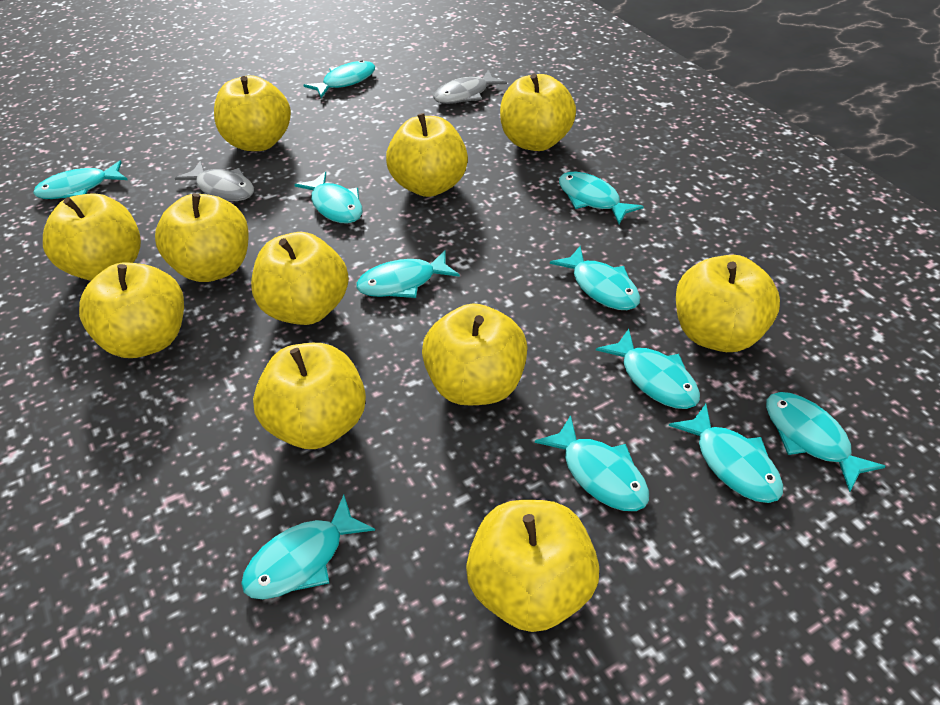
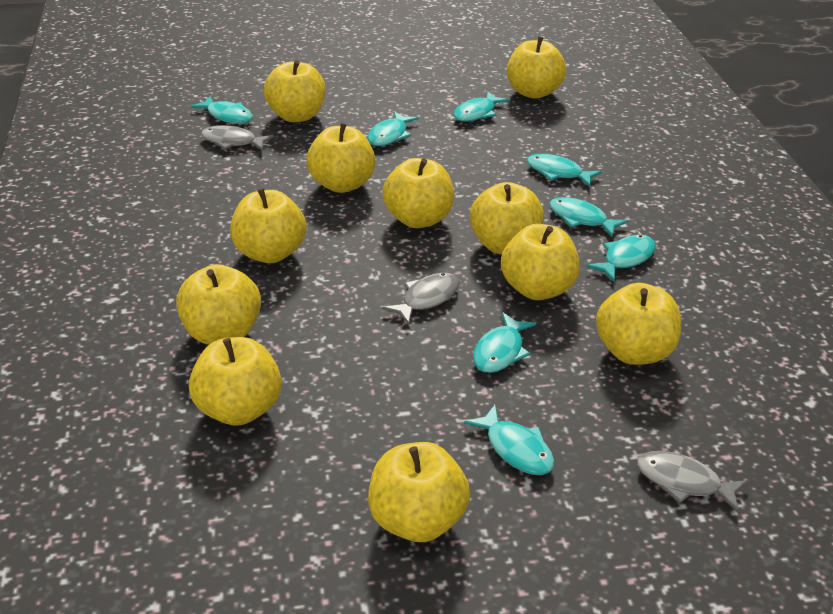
grey fish: [175,161,254,201] [433,70,507,104] = 2 -> [201,125,274,151] [382,273,459,325] [637,451,748,512] = 3
turquoise fish: [33,160,128,199] [241,495,375,599] [295,171,362,223] [304,60,375,98] [356,250,460,298] [535,415,649,511] [550,246,640,310] [559,172,644,224] [596,329,700,409] [668,404,783,503] [766,392,886,492] = 11 -> [191,96,253,124] [368,111,419,146] [453,91,509,122] [464,405,554,475] [473,312,536,373] [527,154,602,186] [549,197,628,237] [586,235,656,281] = 8

